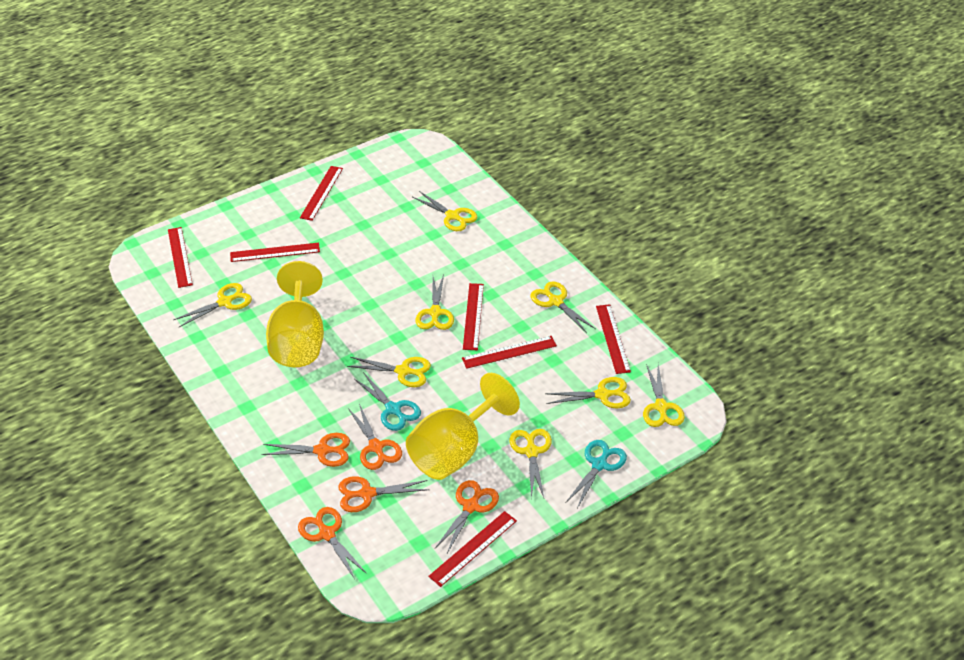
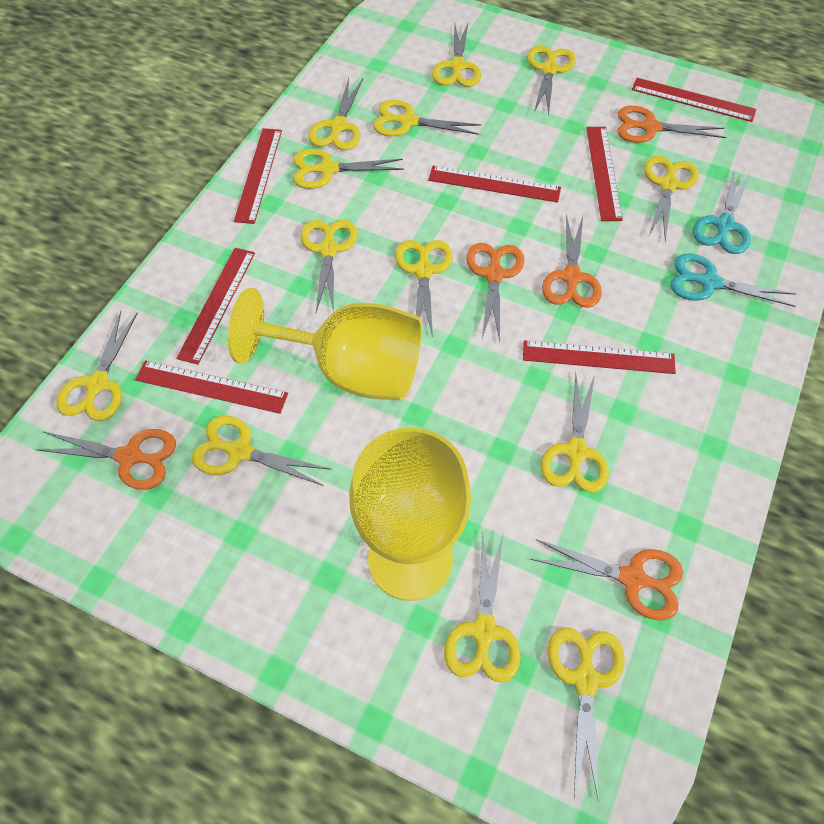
yellow scissors: [173,283,252,327] [347,357,431,387] [413,191,478,231] [415,275,454,330] [510,429,552,499] [530,281,596,333] [545,377,631,408] [643,364,685,427] = 8 -> [56,311,137,421] [192,416,332,486] [293,149,404,189] [300,220,357,312] [308,78,363,150] [373,100,481,136] [395,240,453,337] [432,21,481,87] [444,530,521,683] [527,46,576,116] [541,373,609,493] [548,627,625,802] [644,155,699,241] = 13

